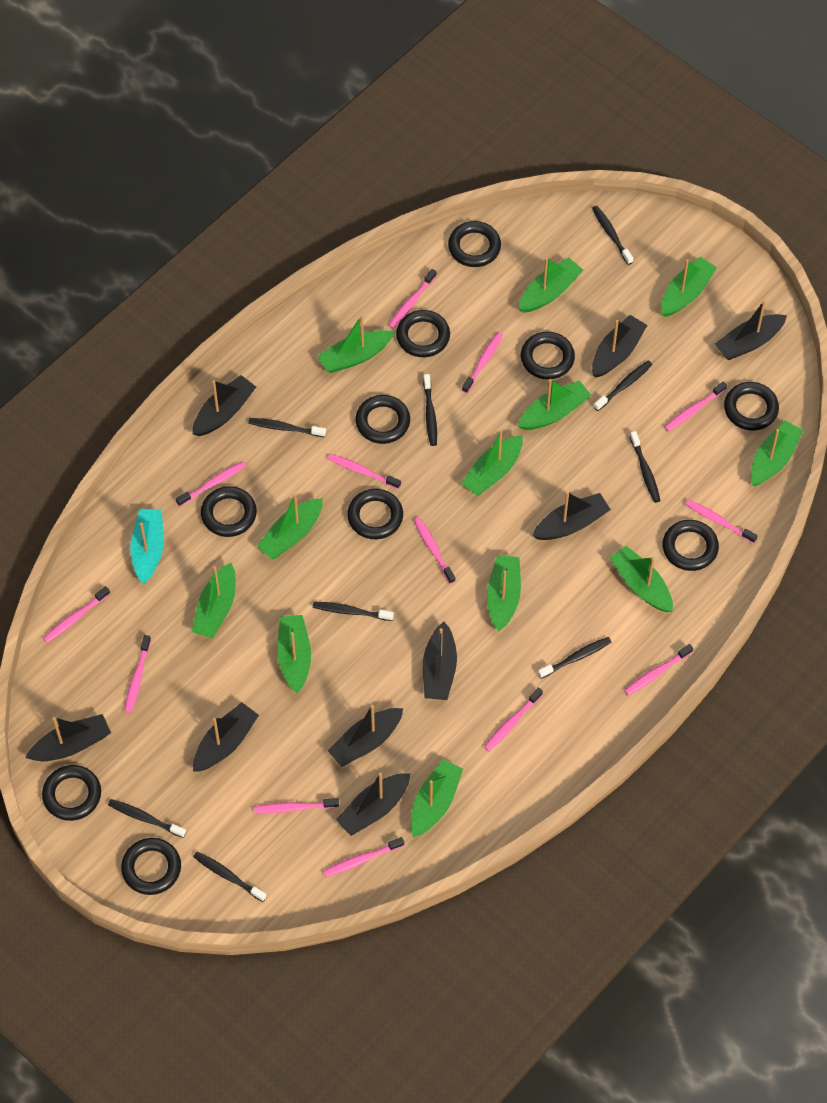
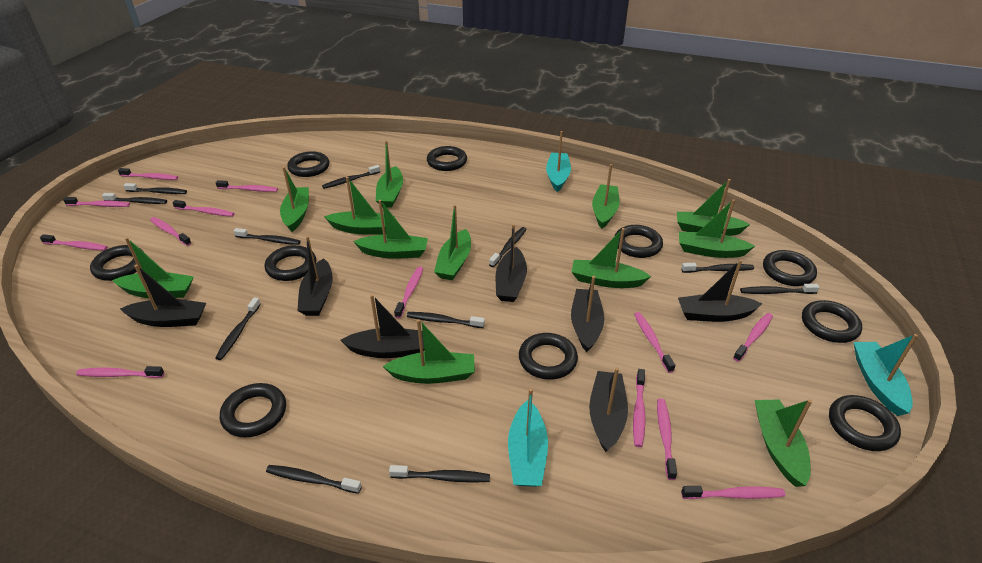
black boat: [25,714,111,761] [193,375,256,436] [193,702,259,772] [327,705,403,767] [336,772,410,836] [423,622,457,700] [532,492,611,540] [592,315,647,377] [715,300,787,360] = 9 -> [120,265,206,327] [297,236,333,316] [340,294,424,358] [496,224,527,302] [571,276,604,352] [589,367,628,452] [678,260,762,322] = 7
black toothbrush: [108,799,186,838] [193,851,267,902] [248,418,326,437] [313,602,394,621] [423,374,437,446] [538,637,611,679] [592,206,633,265] [594,361,652,411] [630,431,660,503] = 9 -> [102,193,167,204] [123,183,187,194] [215,297,261,360] [234,228,301,245] [266,465,362,494] [322,165,380,189] [389,465,490,483] [407,312,485,328] [489,227,527,267] [681,263,754,273] [740,284,819,294] = 11
turquoise boat: [130,509,164,584] = 1 -> [508,388,548,487] [546,131,571,192] [854,334,918,416] = 3

